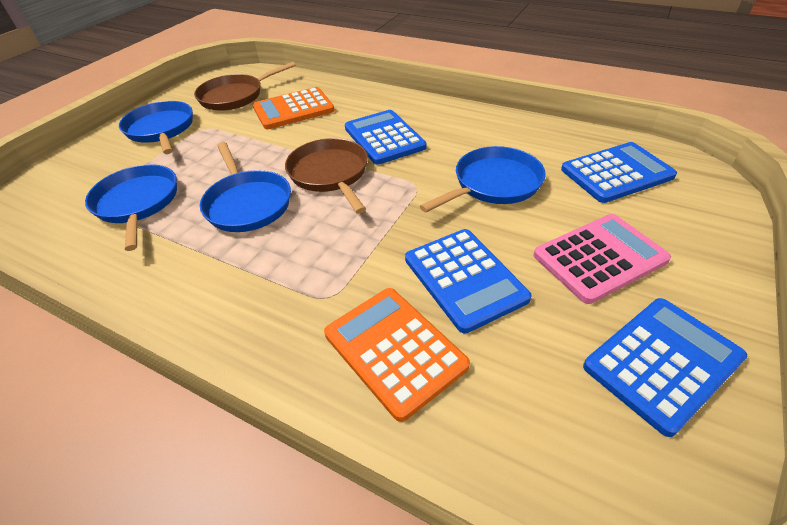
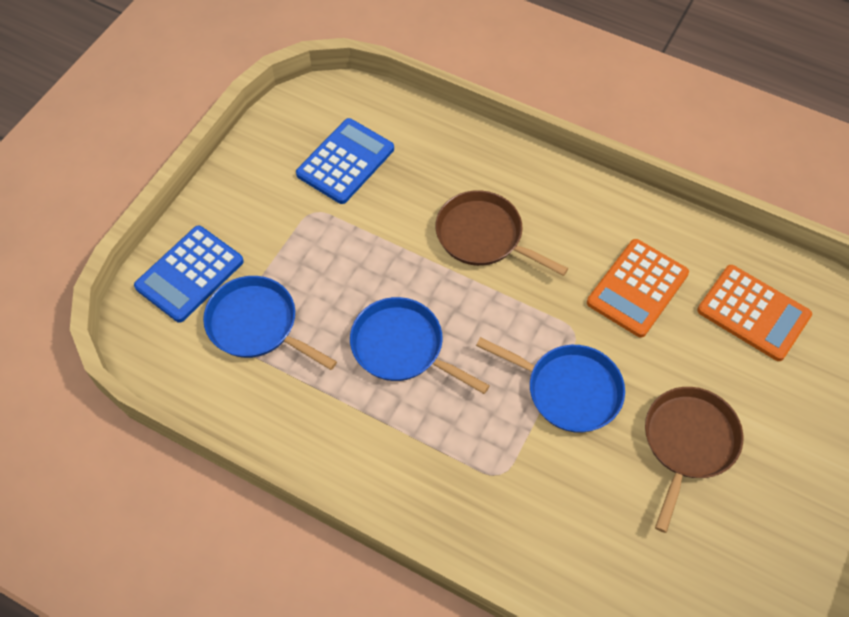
blue calculator: [345,110,427,165] [405,229,531,333] [561,142,677,203] [583,298,747,437] = 4 -> [134,226,244,323] [296,118,394,204] = 2
blue pan: [85,164,177,251] [119,101,193,154] [200,142,291,232] [420,146,546,213] = 4 -> [203,276,337,370] [350,297,490,394] [476,337,625,433] = 3
pink calculator: [534,214,671,304] = 1 -> none = 0

